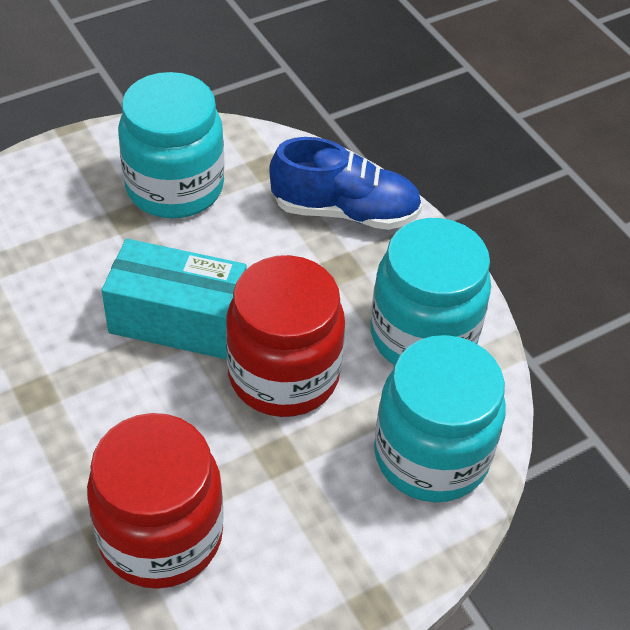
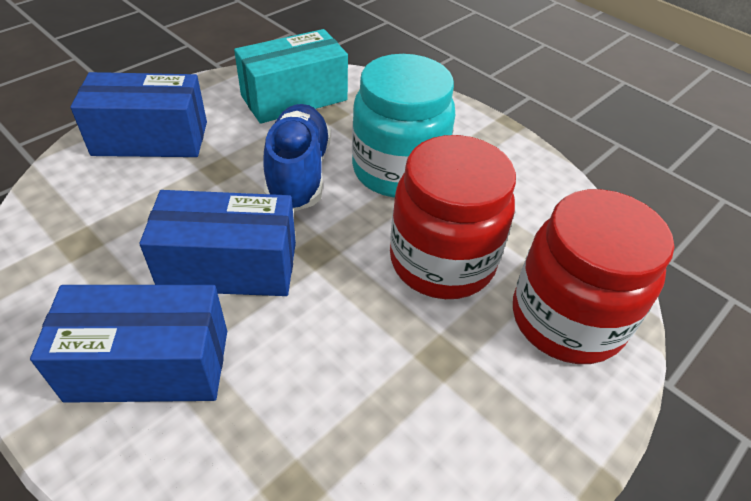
blue box: none = 0 -> [30,285,227,403] [70,72,207,157] [140,190,296,296] = 3
turquoise jar: [118,72,225,218] [370,218,491,365] [374,335,506,502] = 3 -> [352,54,455,197] = 1

